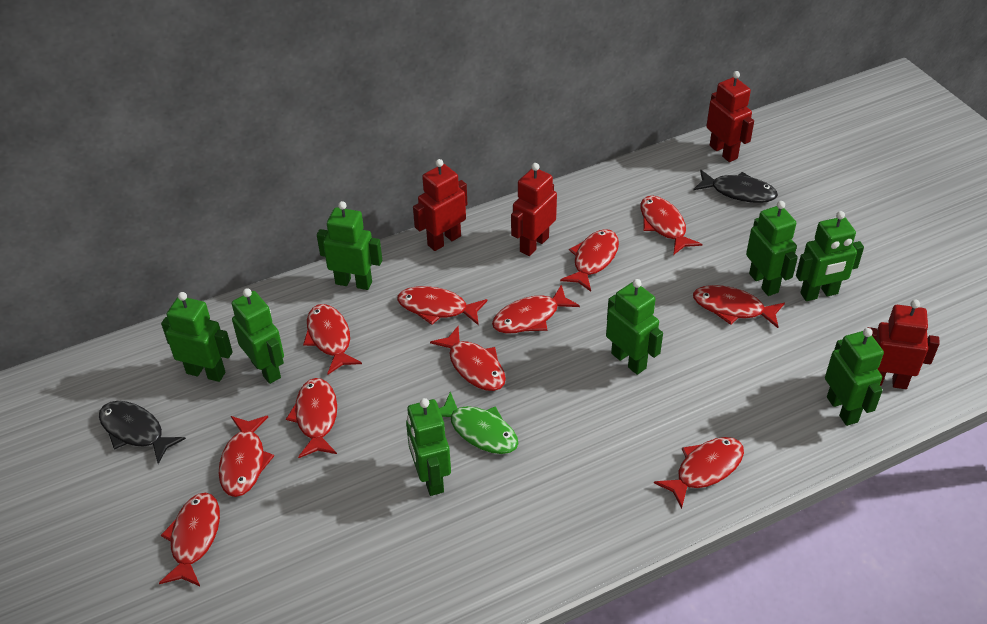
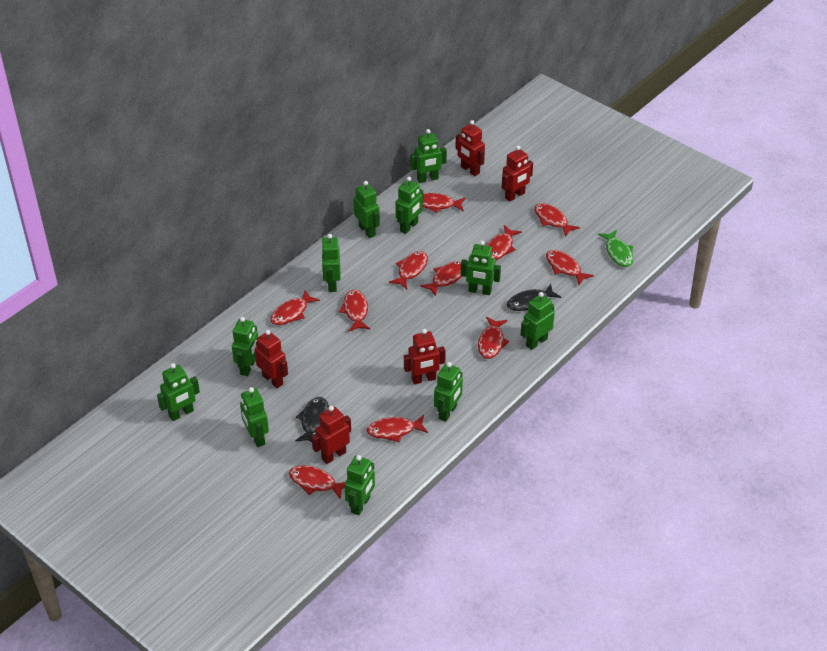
green robot: [161,292,233,382] [232,288,284,384] [317,201,382,290] [406,398,451,496] [606,279,663,375] [746,201,798,296] [796,211,864,301] [825,328,884,426] = 8 -> [157,363,200,421] [232,317,258,376] [240,387,269,447] [321,234,341,292] [344,455,375,515] [353,181,380,238] [395,177,423,234] [410,129,447,183] [434,362,463,422] [460,241,501,295] [521,292,555,350] = 11
red robot: [413,159,467,251] [511,163,557,256] [706,71,754,162] [867,300,940,389] = 4 -> [255,330,288,388] [312,406,351,464] [404,329,446,384] [455,120,485,176] [502,146,533,202] = 5

